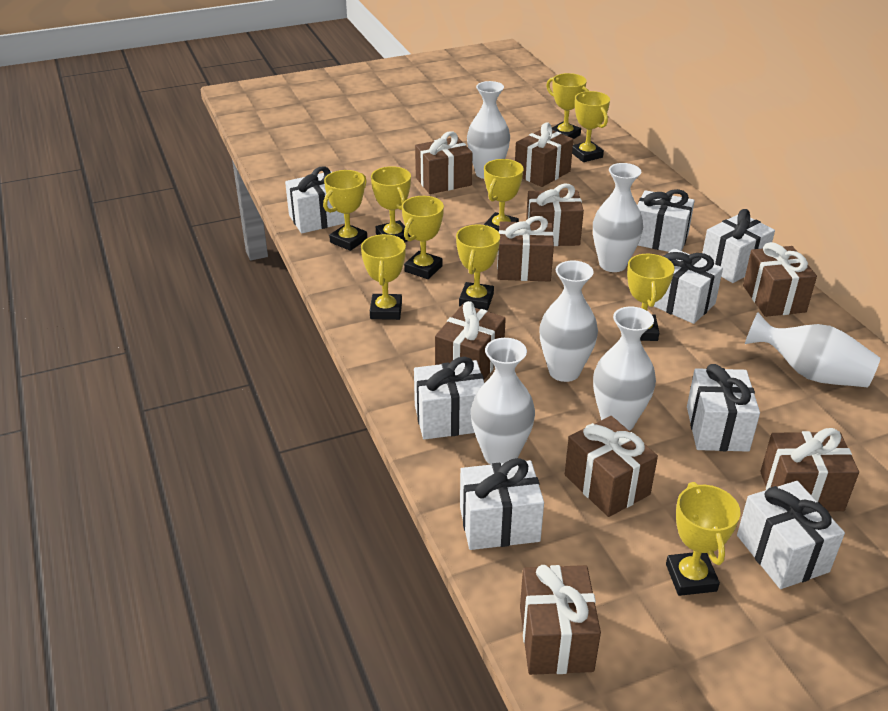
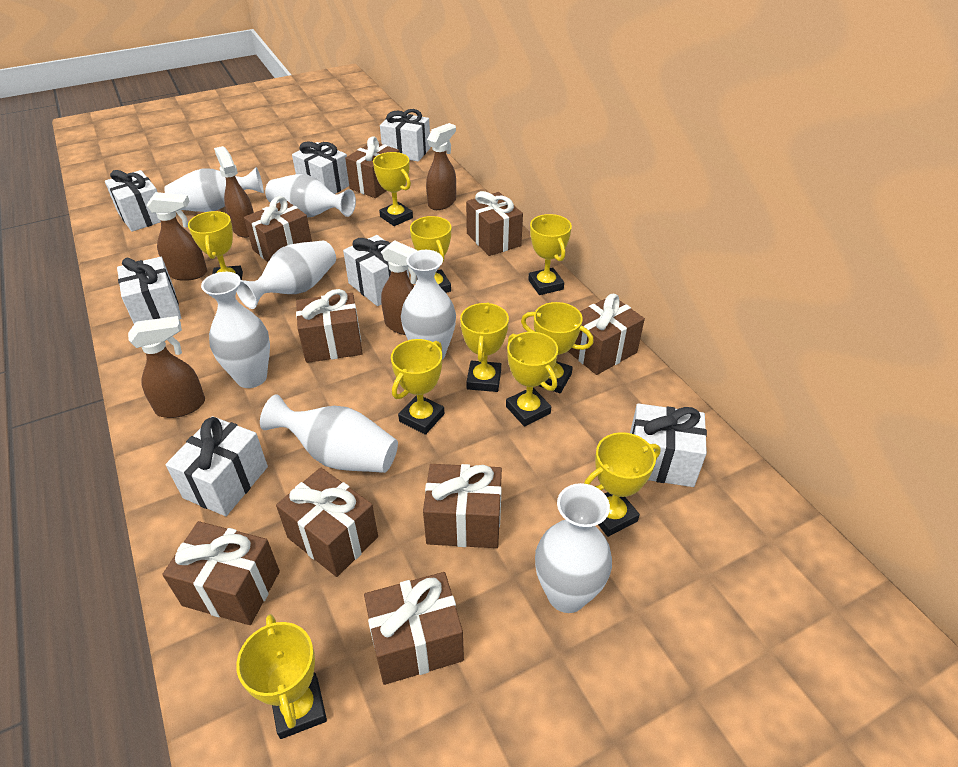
brown spray bottle: none = 0 -> [128,316,205,418] [146,192,207,281] [214,146,254,238] [381,240,418,335] [426,123,456,210] = 5
white gift: [285,166,345,234] [414,357,484,439] [460,458,544,550] [637,189,695,252] [654,248,723,324] [687,364,760,452] [701,209,775,283] [737,481,845,589] = 8 -> [105,170,161,232] [117,257,181,324] [166,416,268,516] [292,142,349,194] [343,235,409,306] [380,109,431,161] [630,403,707,487] = 7
white vase: [467,81,510,179] [471,338,535,464] [539,261,598,382] [593,163,643,272] [593,307,656,431] [745,312,881,387] = 6 -> [164,167,264,212] [201,272,270,388] [237,240,336,309] [260,394,398,473] [265,174,356,217] [401,250,456,360] [535,483,612,613] = 7

